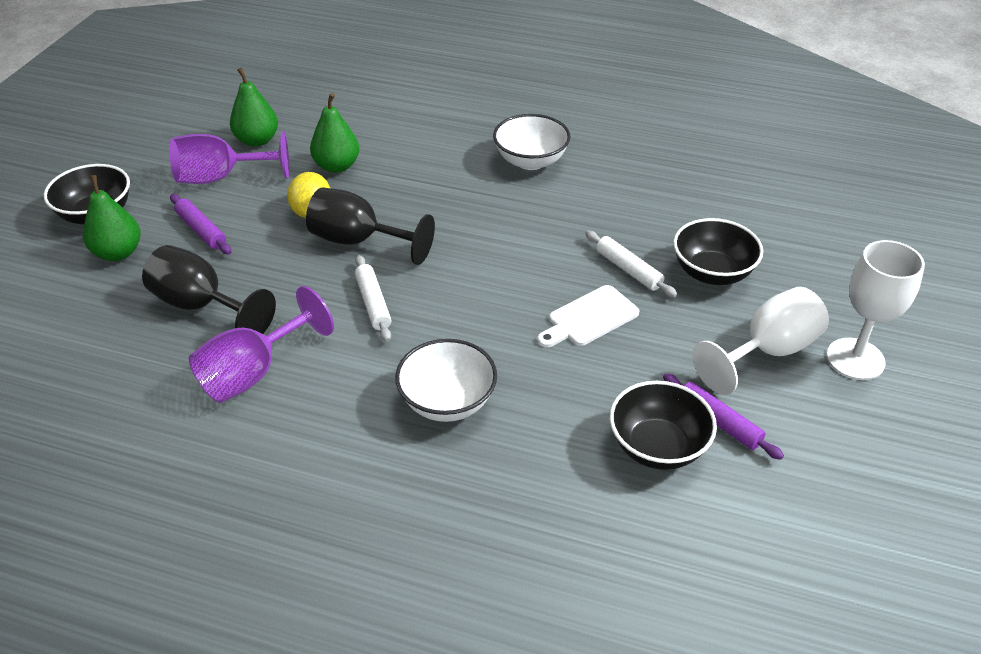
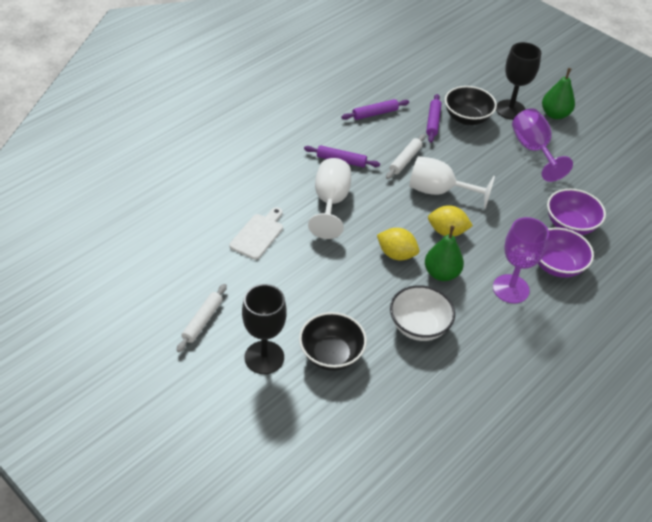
black bowl: [44,164,130,224] [610,381,717,470] [673,218,763,285] = 3 -> [299,312,367,371] [445,86,497,125] = 2
green pear: [83,175,141,261] [230,67,278,147] [310,93,359,173] = 3 -> [425,225,464,281] [542,68,575,119] = 2
purple bowl: none = 0 -> [538,228,594,278] [547,189,606,235] = 2
purple rolling pin: [170,194,231,254] [663,374,784,460] = 2 -> [304,145,380,167] [341,99,409,120] [426,94,442,143] = 3
white bowl: [395,339,497,422] [493,114,571,170] = 2 -> [390,285,455,341] = 1
yellow lemon: [287,172,330,218] = 1 -> [377,228,419,260] [428,205,473,236] = 2

